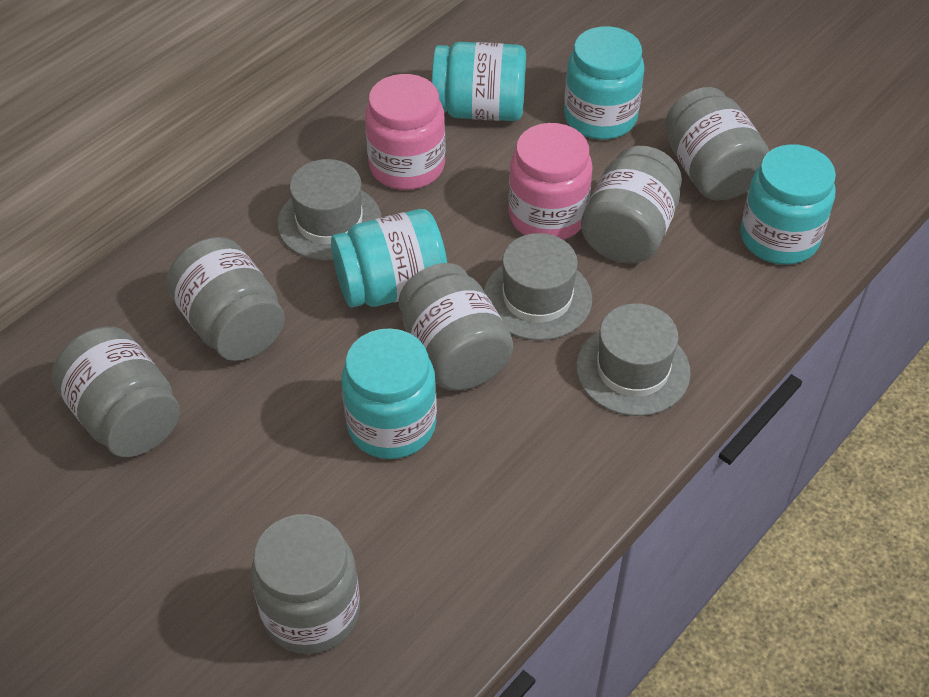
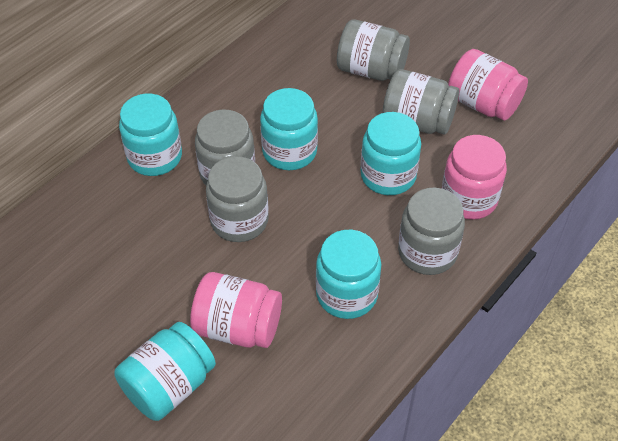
grey hat: [277,159,381,261] [484,233,592,340] [576,303,691,416] = 3 -> none = 0
grey jar: [52,326,180,457] [166,237,285,361] [251,514,360,654] [399,263,513,391] [581,146,682,263] [665,87,769,201] = 6 -> [195,109,255,185] [206,156,269,242] [337,20,410,81] [382,69,459,135] [398,188,465,275] = 5
pink jar: [365,74,446,190] [508,123,593,240] = 2 -> [190,272,282,348] [442,135,507,220] [448,49,528,121] = 3

